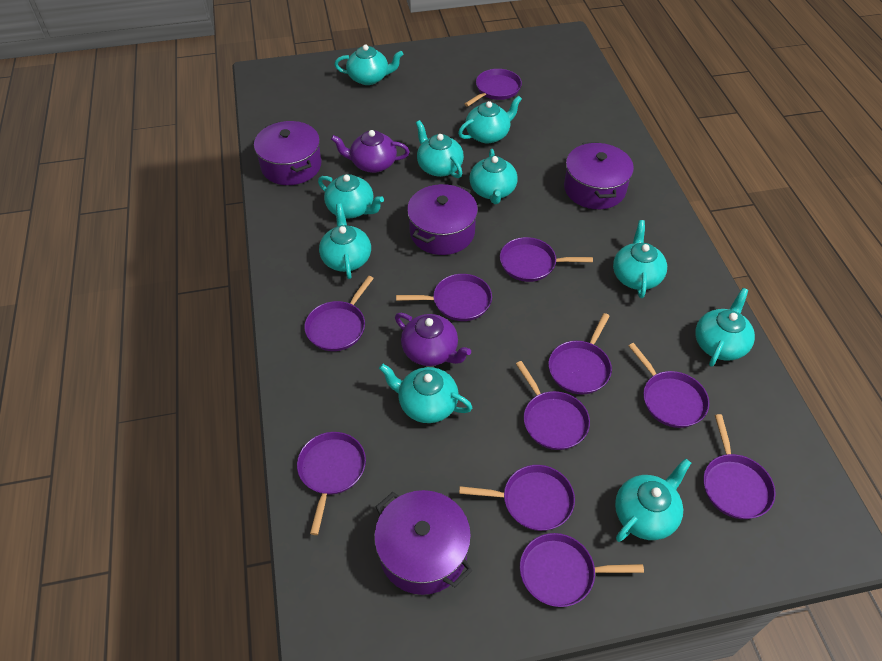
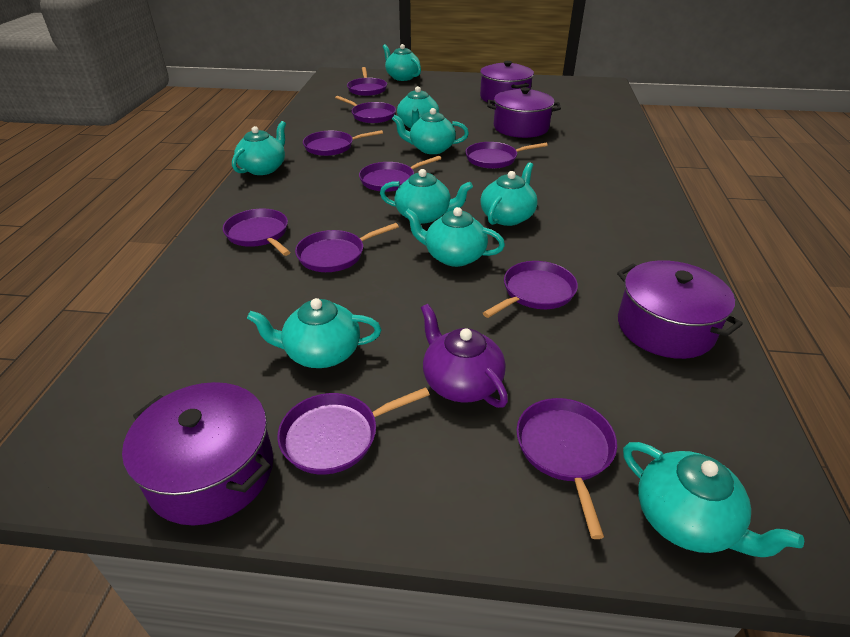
purple pan: [297,432,366,535] [304,276,374,351] [396,274,492,321] [459,465,575,531] [465,69,522,107] [500,237,593,282] [516,361,590,450] [520,533,644,607] [548,313,612,394] [629,343,709,428] [703,414,776,519] = 11 -> [223,209,290,256] [277,387,430,474] [295,223,399,272] [303,130,383,156] [335,96,396,123] [347,67,387,96] [359,156,441,192] [466,142,548,169] [483,261,578,318] [516,398,617,539] = 10
purple teapot: [331,130,410,173] [395,313,471,366] = 2 -> [421,304,508,408] = 1
turquoise teapot: [318,174,384,218] [319,204,371,279] [334,44,404,85] [379,364,472,423] [416,120,464,178] [458,95,522,143] [469,149,518,204] [613,220,667,298] [615,458,691,542] [695,288,755,367] = 10 -> [232,121,286,175] [247,298,381,368] [380,169,473,223] [383,44,421,81] [392,108,469,154] [397,86,439,129] [404,207,505,267] [480,162,538,226] [623,442,804,557] = 9

